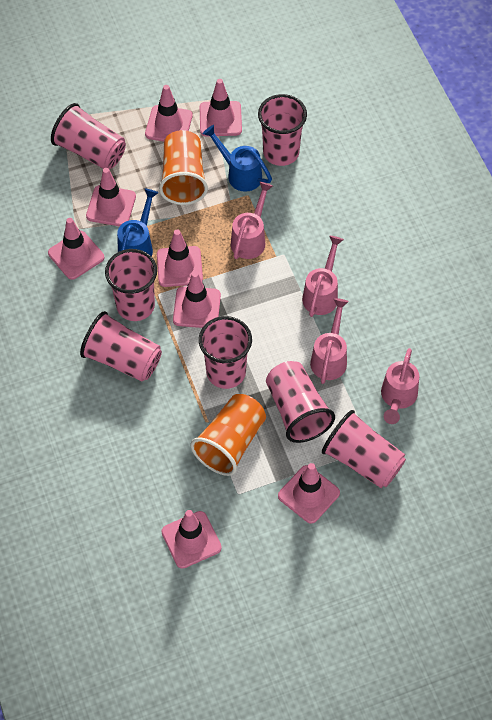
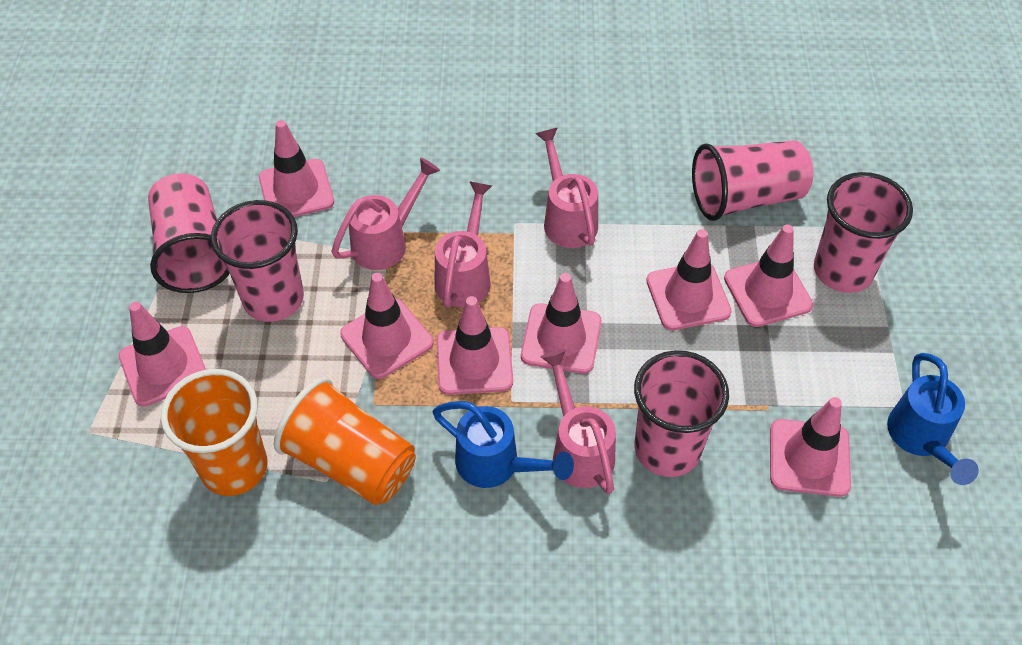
pink cup: [51,103,126,169] [80,311,162,381] [105,249,157,321] [199,316,252,389] [258,94,307,166] [266,361,335,443] [322,410,406,488] = 7 -> [148,173,230,293] [211,200,304,322] [634,350,729,477] [692,140,813,221] [814,172,913,293] = 5

